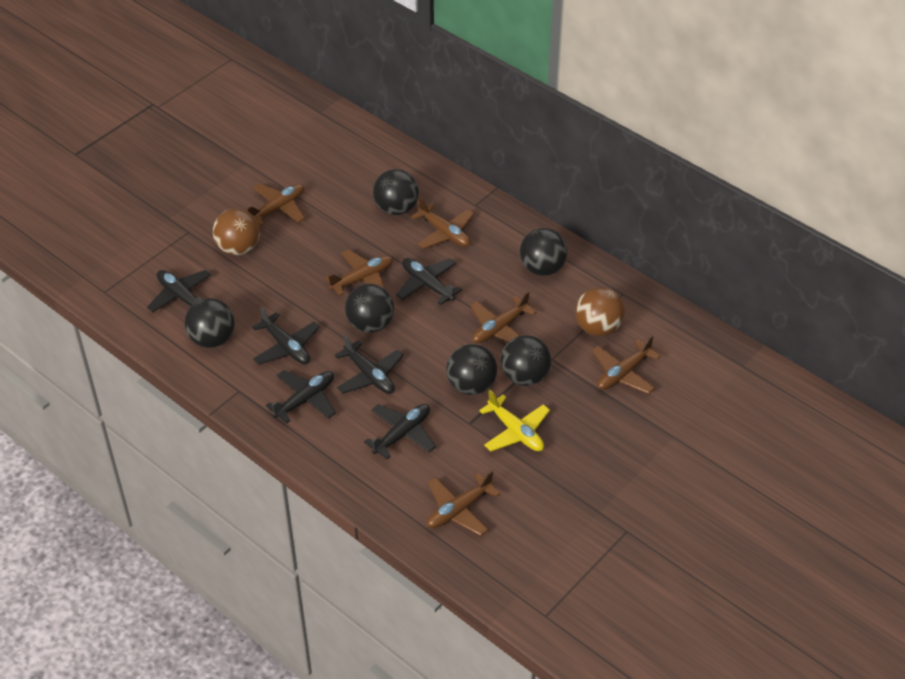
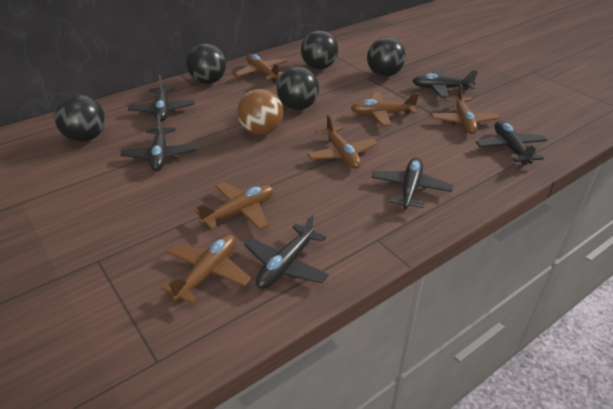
black ball: [184,298,235,348] [345,284,394,333] [373,169,419,215] [446,344,497,395] [500,335,551,386] [520,228,567,276] = 6 -> [54,95,105,142] [186,43,226,84] [277,67,319,110] [301,30,338,69] [367,37,406,77] = 5
brown ball: [213,208,260,255] [575,287,625,336] = 2 -> [237,89,283,135] = 1
yellow plane: [479,390,550,451] = 1 -> none = 0

